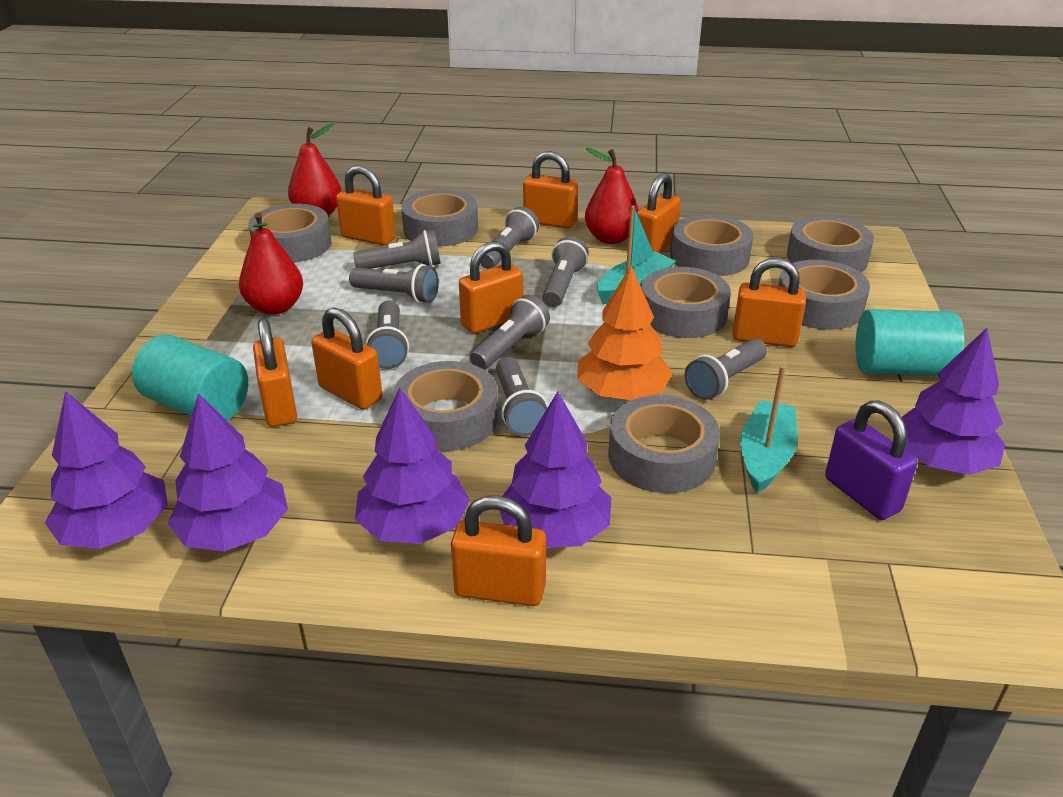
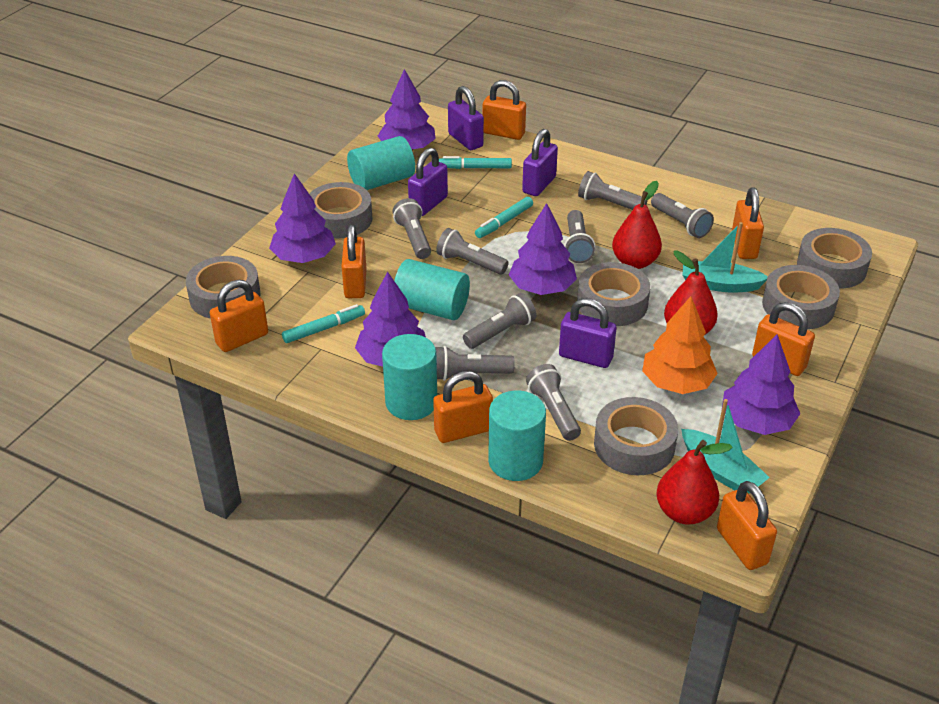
grey tape: [249,204,332,263] [393,361,498,451] [401,189,478,247] [608,395,720,493] [642,267,731,338] [670,215,753,276] [778,260,870,330] [787,216,874,273] = 8 -> [186,256,261,318] [309,182,372,239] [577,262,650,326] [594,397,678,475] [762,265,840,329] [797,228,872,289] = 6
orange padlock: [253,318,297,427] [311,307,382,410] [336,166,396,245] [451,495,546,606] [459,241,523,333] [523,151,578,229] [637,173,681,253] [733,258,806,347] = 8 -> [210,280,268,352] [341,225,367,298] [433,371,493,443] [483,80,526,140] [717,481,777,570] [732,188,764,259] [752,302,815,376] = 7
purple padlock: [825,401,918,520] = 1 -> [408,148,448,216] [448,86,484,150] [522,129,558,196] [559,298,616,368] = 4
turquoise cylinder: [132,334,248,421] [855,309,965,376] = 2 -> [347,136,415,190] [382,334,437,420] [394,259,470,320] [488,390,546,481] = 4
turquoise marker: none = 0 -> [282,304,365,343] [439,156,512,169] [475,197,533,238] = 3

